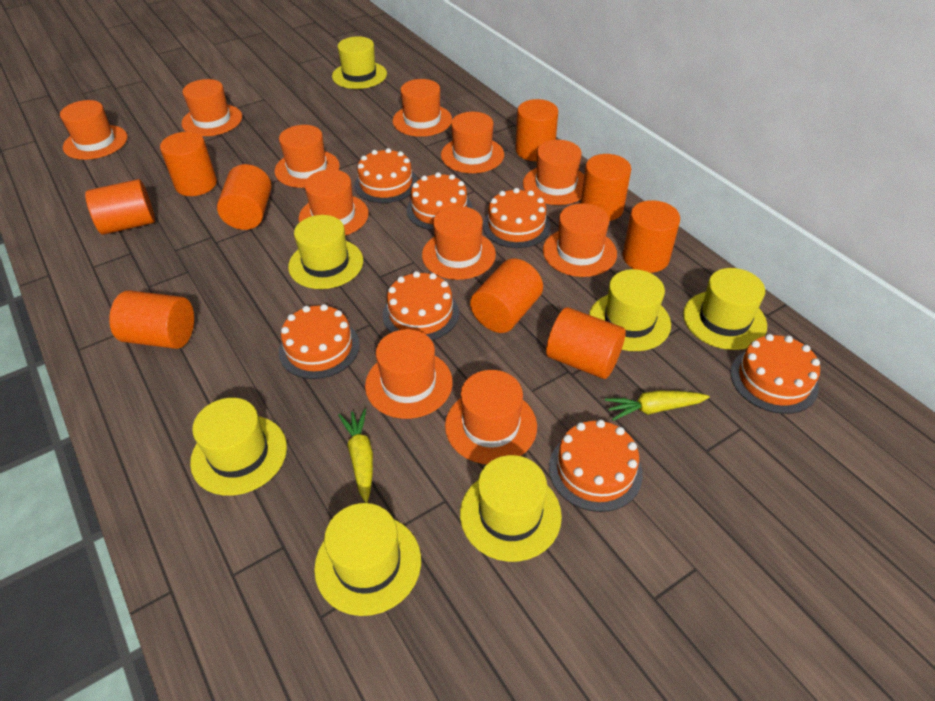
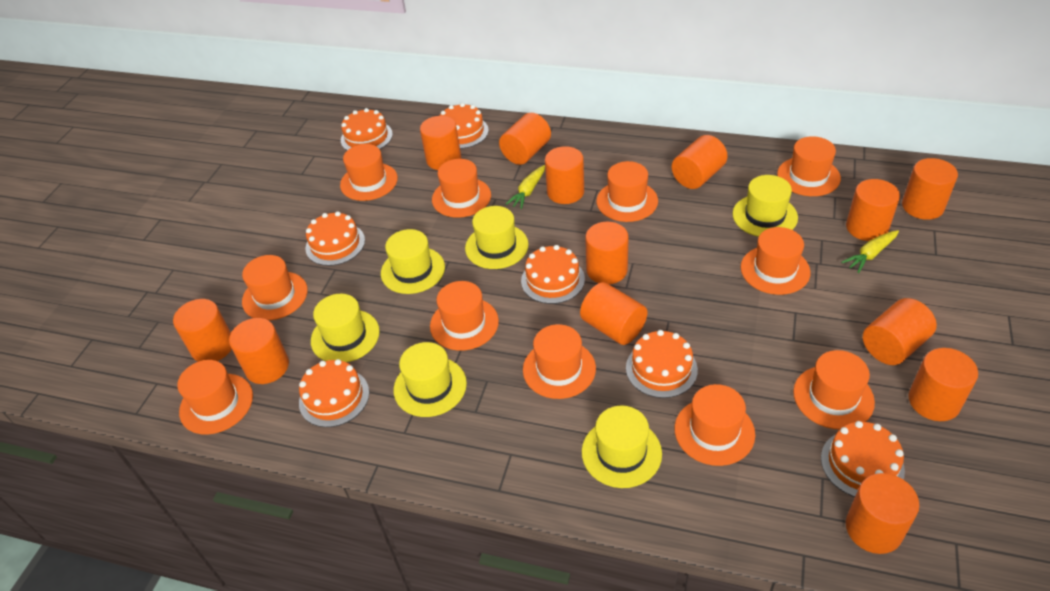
orange cylinder: [85,179,155,235] [109,290,194,349] [160,132,217,196] [217,164,272,230] [470,259,543,333] [516,99,558,161] [546,307,626,379] [581,154,631,221] [623,200,680,273] = 9 -> [173,299,232,362] [229,318,289,384] [420,116,461,170] [499,113,551,165] [545,146,584,204] [580,282,647,345] [585,222,629,284] [672,135,728,189] [846,179,900,241] [846,473,919,554] [863,298,937,365] [902,158,958,220] [908,348,978,421] = 13
yellow hat: [190,398,287,496] [288,215,363,289] [314,503,421,616] [332,36,387,89] [460,455,562,562] [589,269,671,351] [683,268,767,350] = 7 -> [311,294,380,362] [381,229,445,294] [393,342,467,417] [465,206,529,269] [582,405,662,488] [732,175,798,237] = 6

